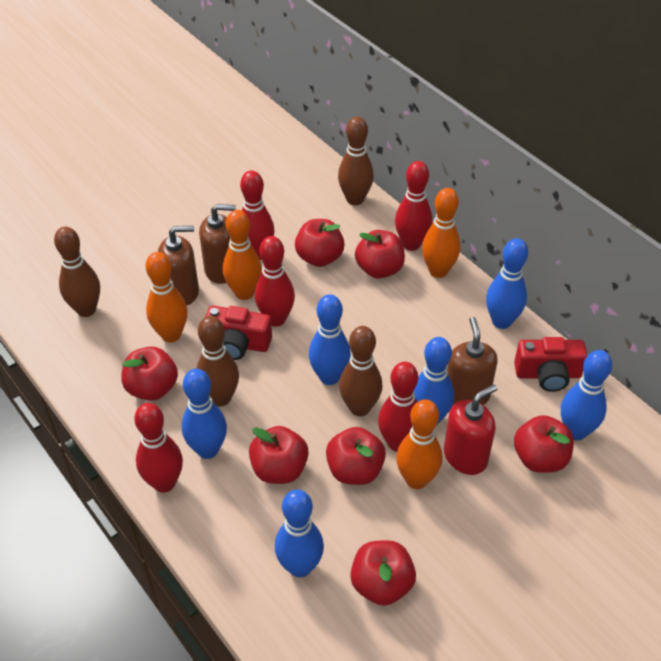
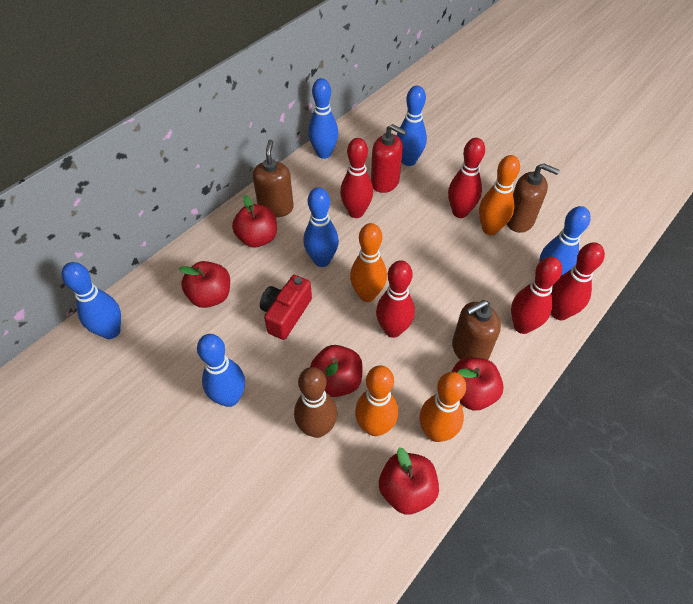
brown bowling pin: [54,227,100,317] [196,316,239,406] [338,117,374,205] [339,326,382,416] = 4 -> [294,367,337,438] = 1
red apple: [122,346,178,401] [249,426,309,484] [295,219,345,267] [326,427,386,485] [350,540,416,606] [355,230,405,279] [514,415,574,473] = 7 -> [179,261,230,308] [232,195,277,247] [310,345,363,397] [379,447,439,514] [452,357,504,411] = 5
red camera: [205,306,272,360] [514,337,587,392] = 2 -> [260,275,312,340] = 1

